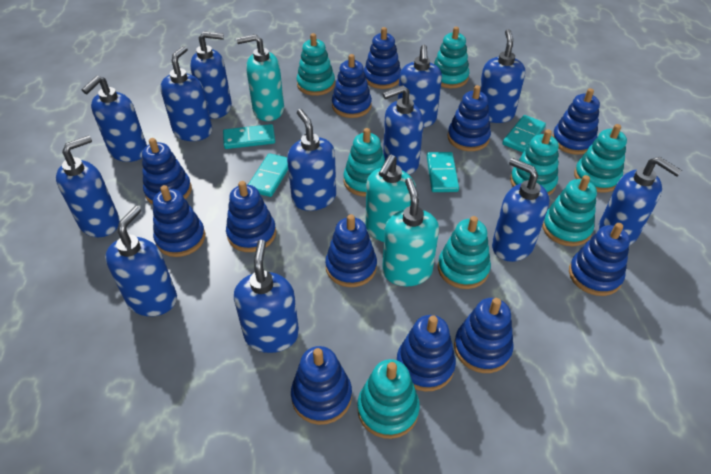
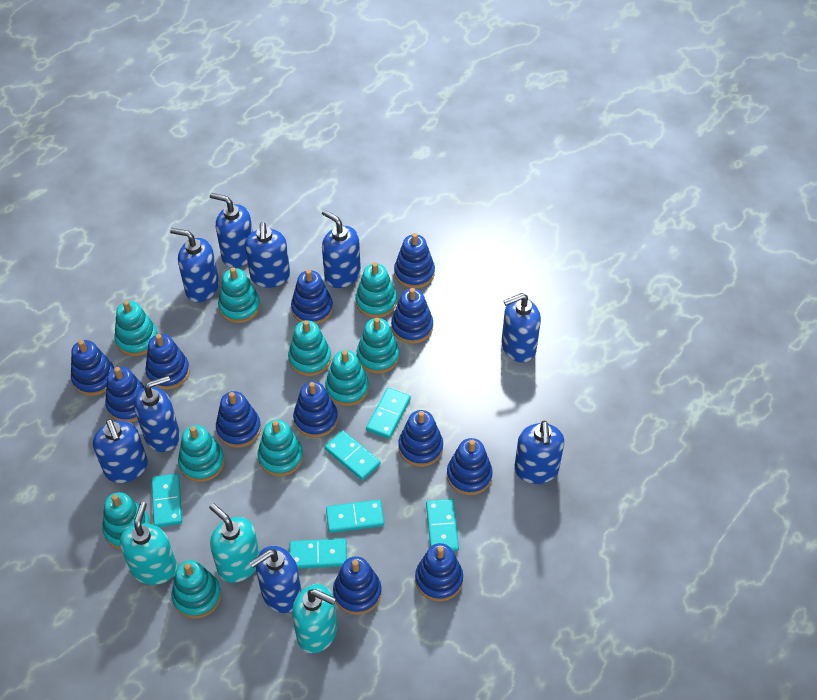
blue soap dispenser: [56,135,120,237] [82,76,147,162] [105,206,177,316] [160,46,212,141] [190,31,232,119] [234,240,299,353] [287,109,336,211] [383,85,423,174] [398,45,442,128] [480,29,525,123] [492,158,550,262] [598,157,682,246] = 12 -> [93,419,148,483] [134,376,180,452] [170,228,219,302] [210,193,253,268] [245,222,290,288] [249,546,301,613] [322,209,361,288] [501,293,541,363] [514,421,564,484] = 9
turquoise domino: [223,124,275,149] [248,153,288,197] [427,152,459,192] [502,115,546,153] = 4 -> [151,474,182,527] [290,539,347,569] [325,430,381,480] [326,500,384,533] [366,388,411,439] [426,499,459,551] = 6
turquoise stacking toy: [297,33,335,96] [344,128,385,197] [357,359,420,439] [434,27,469,88] [438,216,491,289] [510,129,559,195] [542,175,597,246] [574,124,627,193] = 8 -> [102,492,151,550] [114,300,158,356] [172,560,221,619] [178,425,225,482] [218,267,261,323] [257,420,303,476] [288,320,331,376] [325,350,369,406] [355,262,397,318] [357,318,399,374] = 10

